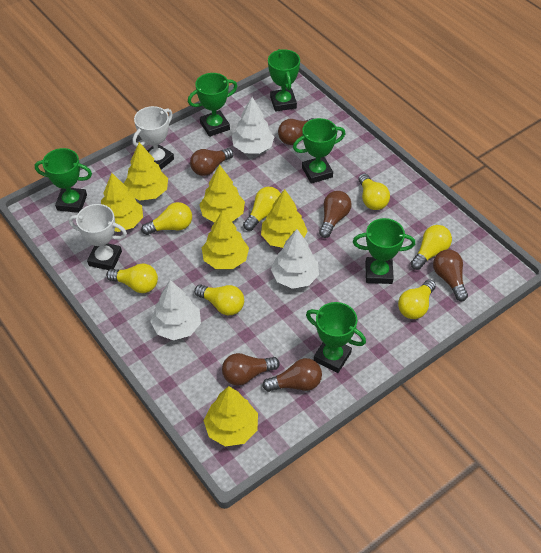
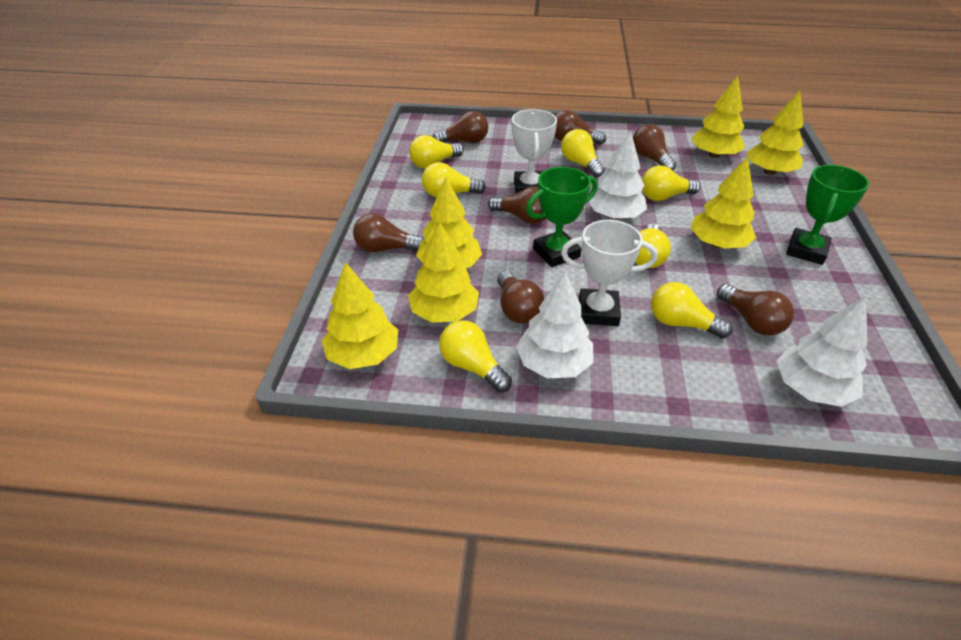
brown light bulb: [190,148,234,176] [222,353,280,386] [262,358,322,392] [278,118,315,145] [319,191,352,238] [433,249,468,301] = 6 -> [353,213,424,252] [433,111,488,143] [488,187,546,224] [497,271,544,324] [554,110,606,145] [633,124,676,171] [717,284,794,336] = 7
green trophy: [35,148,92,213] [188,73,237,137] [268,49,300,112] [293,118,345,184] [306,302,366,373] [353,218,415,284] = 6 -> [526,167,597,267] [786,165,869,265] = 2

